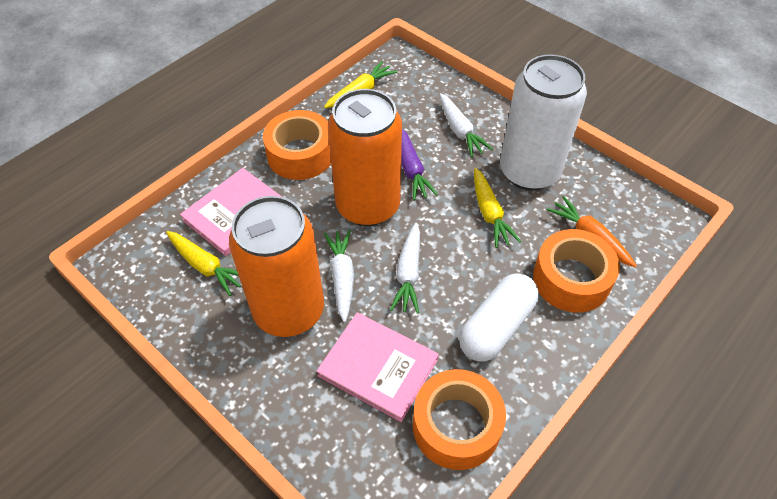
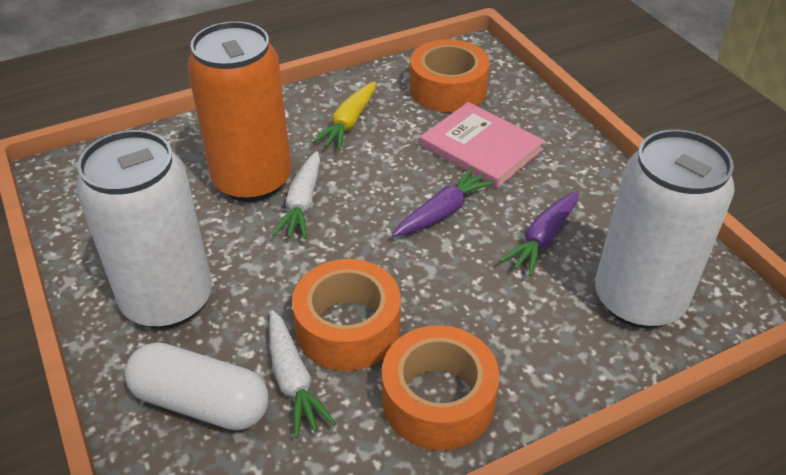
orange can: [229,196,324,337] [328,89,402,226] = 2 -> [187,21,291,202] = 1
orange carrot: [547,196,637,268] = 1 -> none = 0
pink book: [180,168,282,256] [316,313,439,422] = 2 -> [420,102,545,188] = 1
purple carrot: [401,129,438,201] = 1 -> [392,167,496,237] [499,191,579,276] = 2
white can: [500,54,587,191] = 1 -> [76,130,212,329] [595,130,735,328] = 2
white carrot: [324,230,354,323] [390,223,420,314] [439,93,493,157] = 3 -> [269,310,336,438] [272,151,320,239] = 2
yellow carrot: [166,231,241,296] [324,61,397,108] [474,168,521,248] = 3 -> [312,81,376,150] = 1

